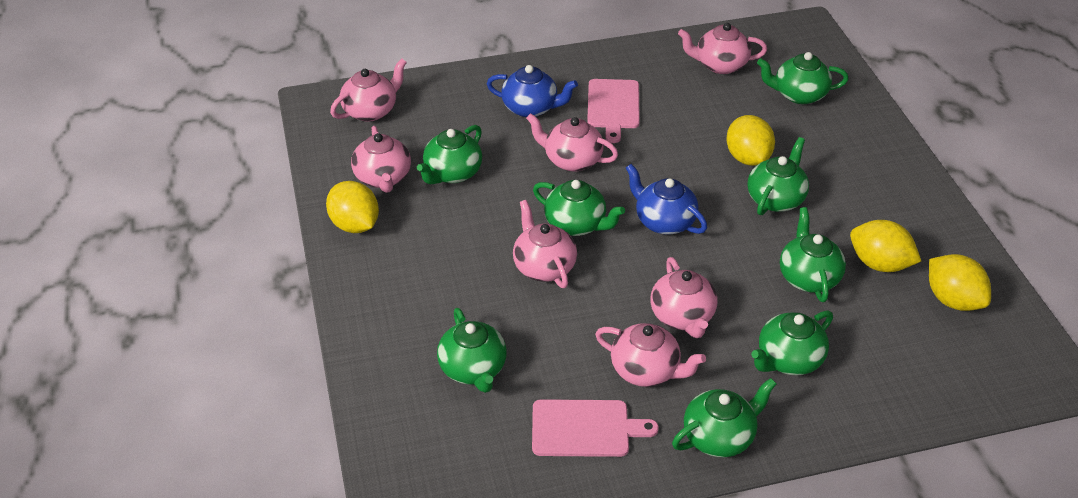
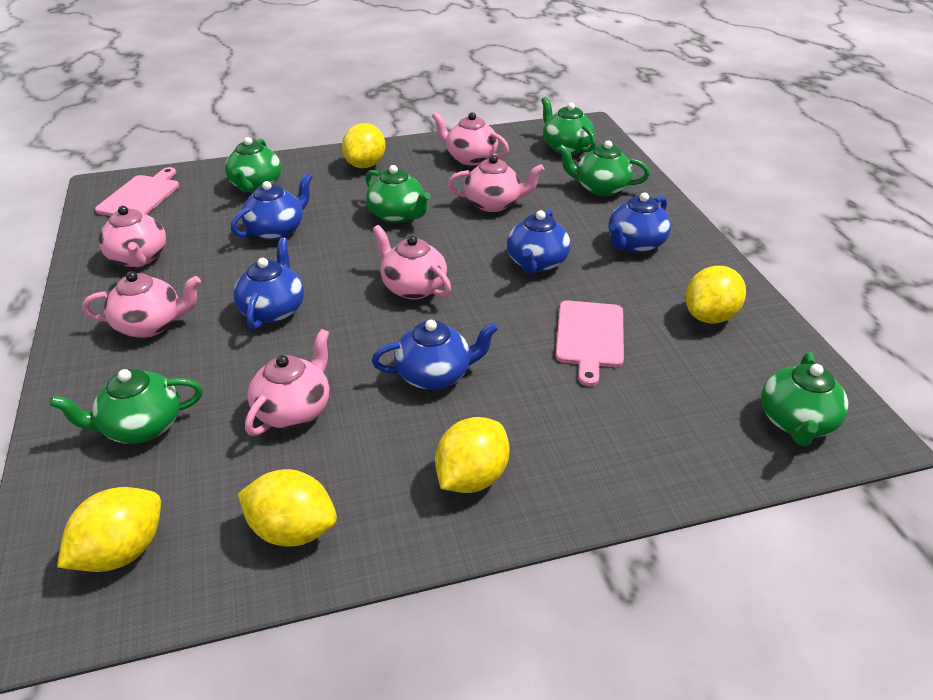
blue teapot: [487,65,578,117] [626,164,707,235] = 2 -> [231,173,312,240] [233,237,304,329] [372,320,498,390] [507,209,571,273] [609,192,671,253] = 5
green teapot: [417,125,482,184] [437,308,507,393] [533,180,625,236] [672,378,777,457] [747,137,809,215] [751,311,833,375] [757,52,849,104] [780,207,846,302] = 8 -> [50,369,203,444] [225,137,282,192] [366,165,430,223] [541,97,596,155] [558,140,650,196] [761,352,849,446] = 6
pink teapot: [330,58,407,121] [351,126,411,193] [513,200,577,288] [526,113,618,172] [595,323,706,387] [650,257,717,338] [678,23,767,74] = 7 -> [82,271,201,338] [99,206,166,267] [245,329,329,436] [373,225,451,299] [432,112,509,166] [447,155,544,212] = 6
yellow lemon: [326,181,379,233] [727,115,775,166] [850,220,921,272] [929,254,991,311] = 4 -> [57,487,161,572] [238,469,337,547] [342,123,385,168] [435,417,510,493] [685,266,746,324] = 5

